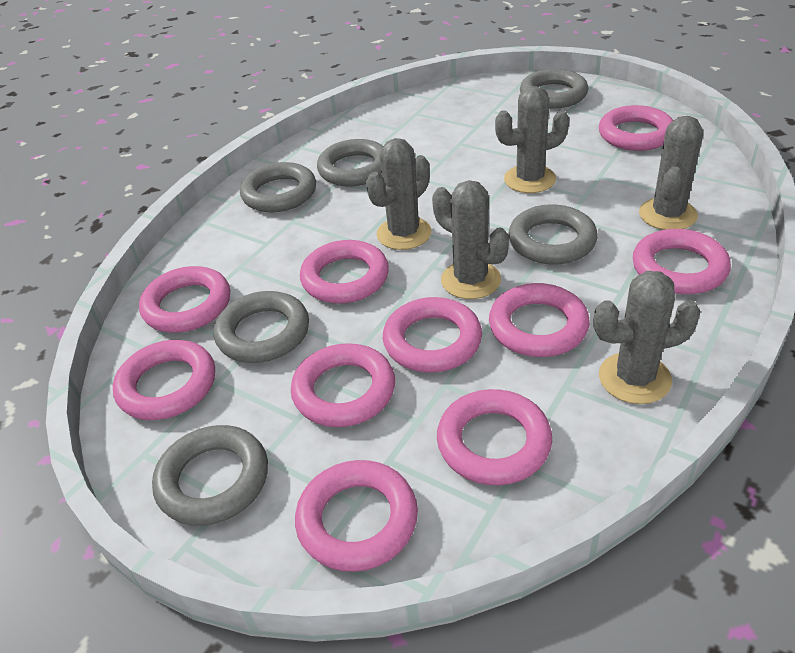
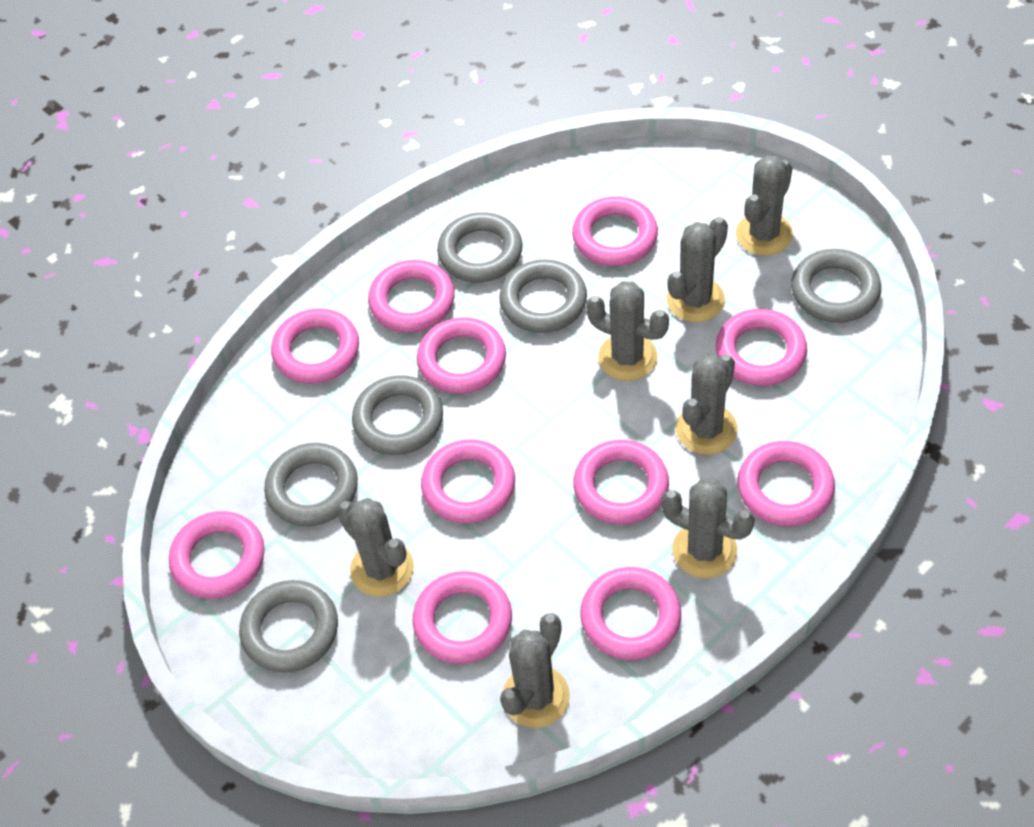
grey cactus: [366,138,431,250] [432,180,509,299] [495,86,570,193] [594,271,701,404] [639,116,703,230] = 5 -> [337,498,414,597] [500,613,570,728] [586,281,669,381] [661,479,755,578] [667,217,728,322] [676,354,738,455] [736,155,793,256] = 7
pink ring: [113,340,215,420] [139,266,230,333] [291,343,395,427] [295,460,418,572] [300,240,389,304] [383,297,482,373] [437,389,552,485] [489,283,590,357] [599,105,673,151] [633,229,731,294] = 10 -> [169,511,265,599] [271,308,359,384] [368,260,455,333] [412,571,512,664] [417,317,506,394] [421,439,515,524] [572,196,658,266] [573,440,669,524] [580,567,681,660] [716,309,807,386] [738,441,835,526] = 11

